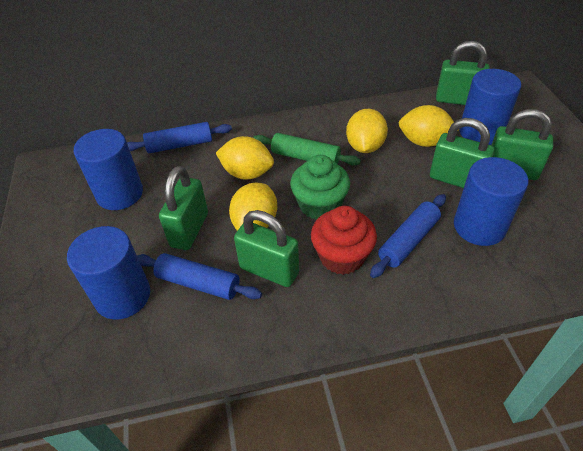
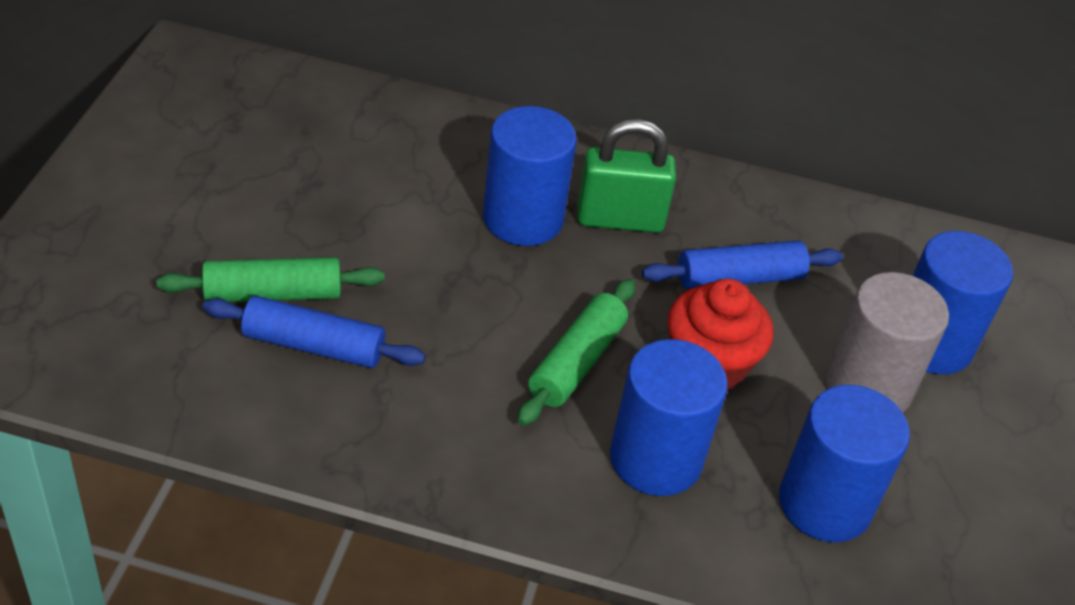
blue rolling pin: [127,122,232,153] [137,253,262,300] [370,194,446,278] = 3 -> [203,296,426,368] [642,241,843,290] = 2
green cupcake: [290,155,350,220] = 1 -> none = 0
green padlock: [159,166,208,250] [234,210,299,287] [430,118,494,188] [436,41,490,105] [491,109,553,180] = 5 -> [577,119,676,233] = 1
green rolling pin: [253,133,361,166] = 1 -> [157,257,385,302] [518,279,635,426] = 2
grey cylinder: none = 0 -> [826,272,949,412] = 1
yellow lemon: [216,136,274,179] [229,182,277,231] [346,109,388,153] [399,105,459,147] = 4 -> none = 0

